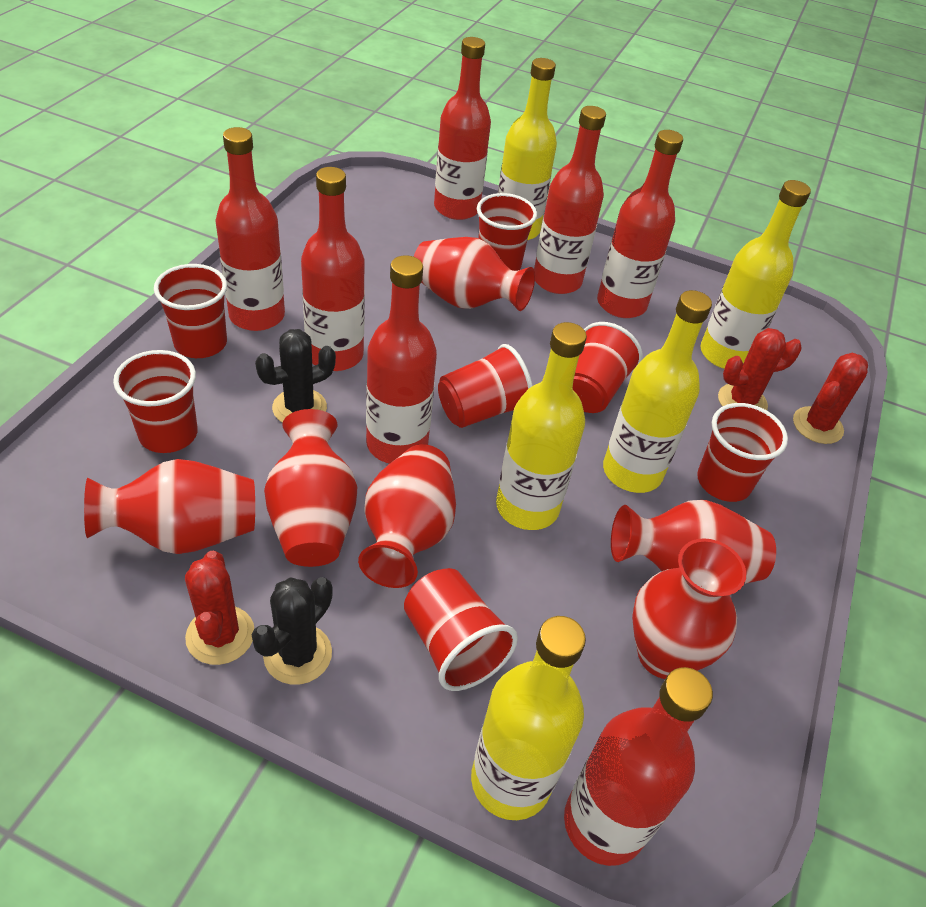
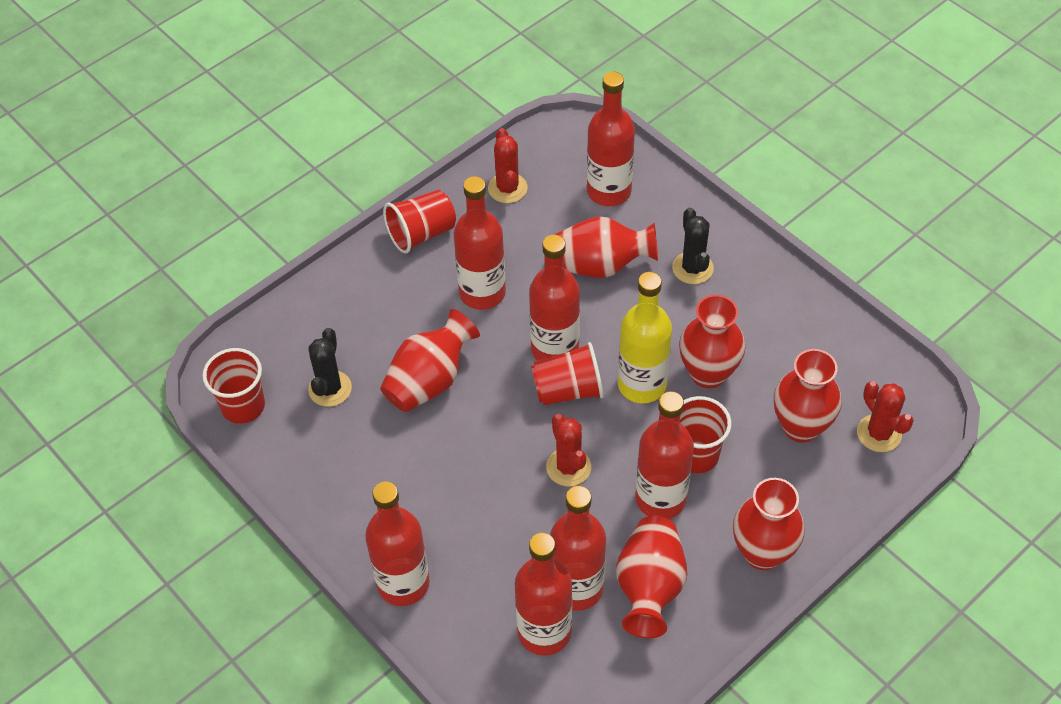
red cup: [113,350,198,453] [154,264,227,358] [404,568,518,691] [438,344,533,428] [477,193,537,271] [573,322,642,413] [697,403,788,502] = 7 -> [202,348,265,424] [383,190,456,254] [531,342,604,405] [680,396,731,473] = 4
yellow bottle: [471,616,586,820] [496,322,587,530] [498,58,557,240] [603,290,712,493] [701,180,811,369] = 5 -> [618,272,672,403] = 1

